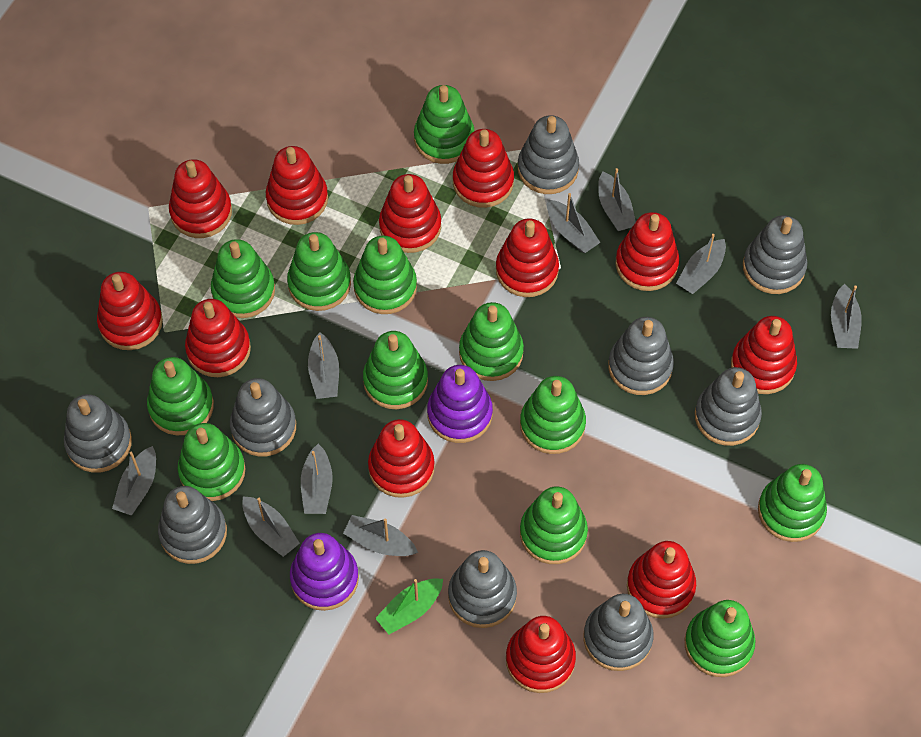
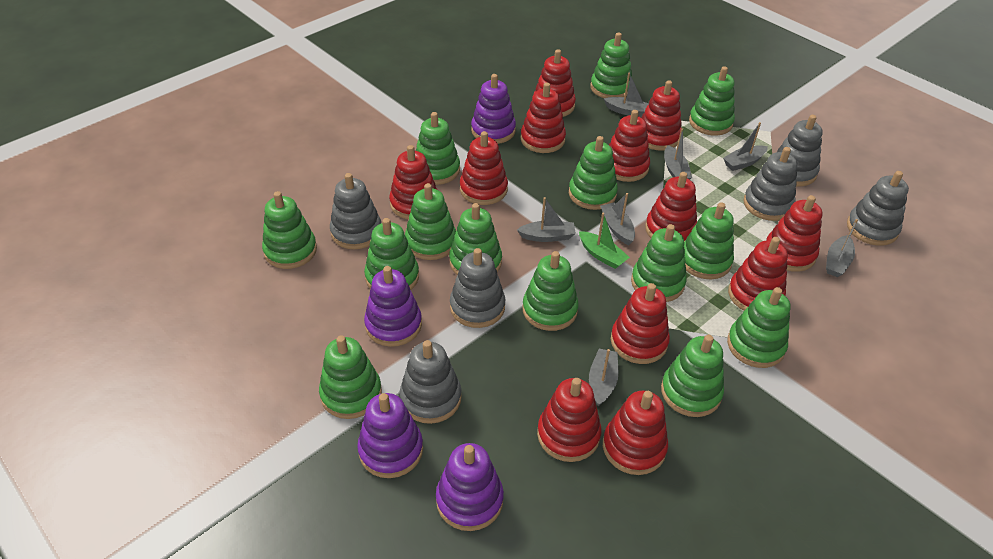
green stacking toy: [147,357,214,435] [178,423,246,501] [211,239,275,318] [287,232,351,311] [353,236,417,314] [363,331,428,409] [414,85,474,164] [459,302,524,381] [520,376,586,454] [520,486,588,564] [685,600,755,677] [758,464,827,542] = 12 -> [262,191,317,269] [319,335,382,419] [364,218,419,290] [405,183,456,260] [415,112,460,185] [449,203,502,275] [522,251,579,331] [569,136,618,210] [590,33,632,98] [631,224,687,302] [661,335,724,417] [684,202,734,279] [689,66,735,136] [727,287,790,368] = 14
grey boat: [112,446,156,516] [242,496,300,557] [301,444,333,514] [308,332,339,399] [343,515,418,556] [547,193,601,253] [598,168,636,231] [676,234,726,294] [831,284,862,349] = 9 -> [517,197,576,242] [589,349,618,406] [600,193,635,245] [604,73,649,117] [664,128,692,179] [723,122,768,171] [826,219,858,277] = 7
grey stacking toy: [64,394,132,473] [158,486,227,564] [230,378,296,457] [448,550,517,628] [518,115,579,194] [583,594,653,671] [608,317,674,395] [695,367,762,446] [743,215,807,294] = 9 -> [330,173,381,249] [400,340,462,424] [450,248,506,328] [744,147,798,221] [777,115,823,186] [847,171,909,246] = 6
purple stacking toy: [290,533,359,611] [427,365,493,443] = 2 -> [357,393,423,478] [364,266,422,347] [436,443,504,531] [471,74,516,144] = 4

